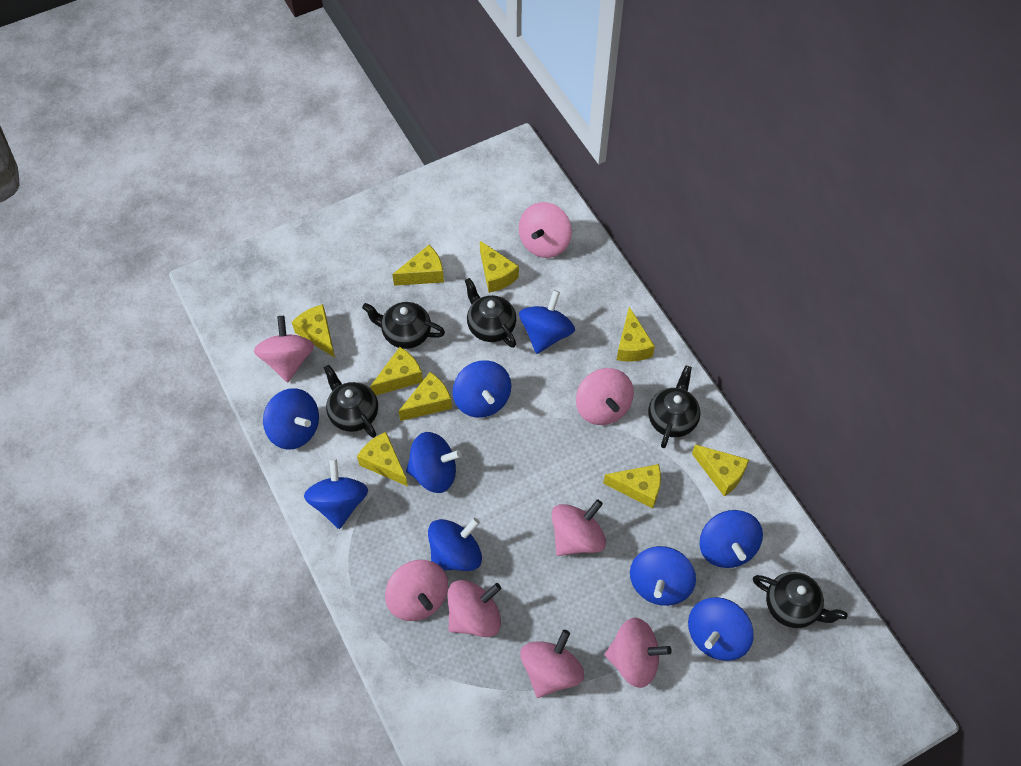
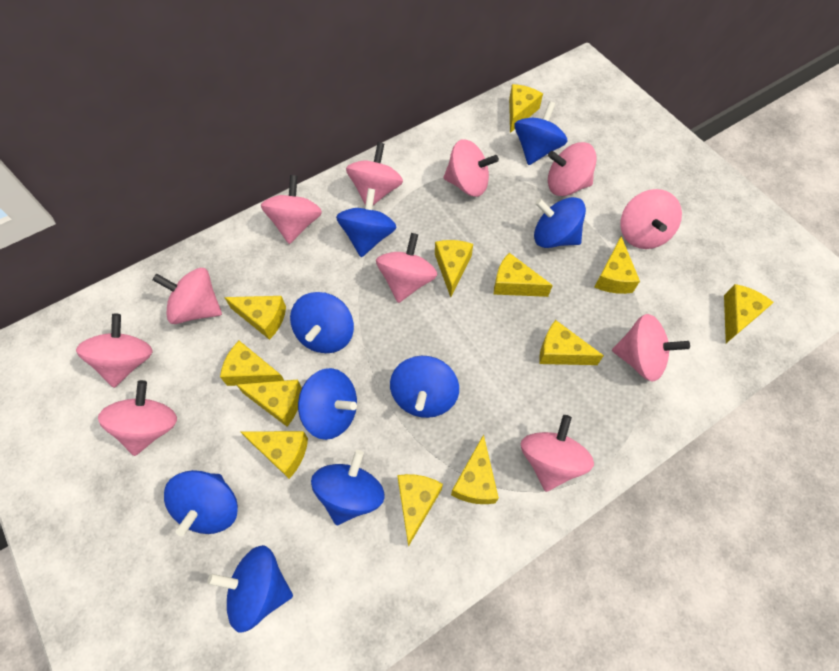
black teapot: [324,365,378,438] [362,302,445,349] [465,278,516,348] [648,365,700,448] [753,572,848,628] = 5 -> none = 0
pink spinning top: [254,316,314,383] [385,560,448,621] [447,580,501,637] [519,202,572,258] [520,630,584,698] [552,499,606,556] [576,368,634,425] [605,618,672,688] = 8 -> [76,314,153,388] [98,380,177,456] [152,268,222,324] [261,175,322,244] [346,142,403,205] [376,233,437,303] [443,139,499,197] [521,415,594,492] [548,142,597,196] [612,314,690,382] [620,189,682,249] = 11
yellow cheese: [292,304,335,358] [357,432,408,486] [370,347,423,395] [392,245,444,286] [399,372,452,421] [480,241,519,293] [603,464,661,508] [617,307,655,362] [692,444,749,496] = 9 -> [220,341,284,386] [224,296,286,340] [237,380,302,427] [241,431,308,479] [397,474,443,547] [435,240,473,297] [451,434,499,504] [494,253,553,297] [509,84,543,133] [539,320,604,365] [595,236,640,294] [724,284,774,343] = 12

